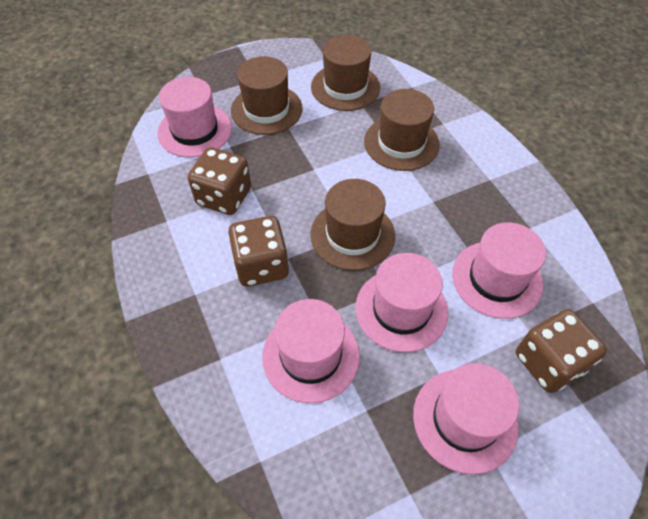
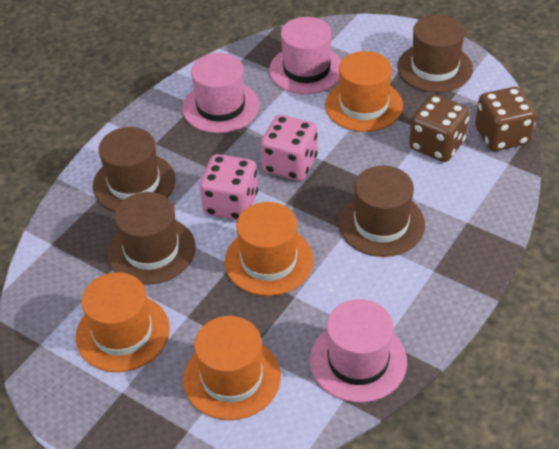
brown dice: [188,147,251,215] [228,216,289,287] [516,309,607,393] = 3 -> [409,94,470,162] [475,87,536,151] = 2
orange hat: none = 0 -> [75,272,170,372] [183,316,281,420] [224,202,314,296] [325,51,403,132] = 4
pink dice: none = 0 -> [200,154,258,220] [261,115,318,181] = 2
pink hat: [157,77,232,157] [262,299,360,403] [356,253,449,352] [413,363,519,474] [452,222,546,319] = 5 -> [182,53,259,133] [269,17,342,94] [310,299,407,403] = 3

